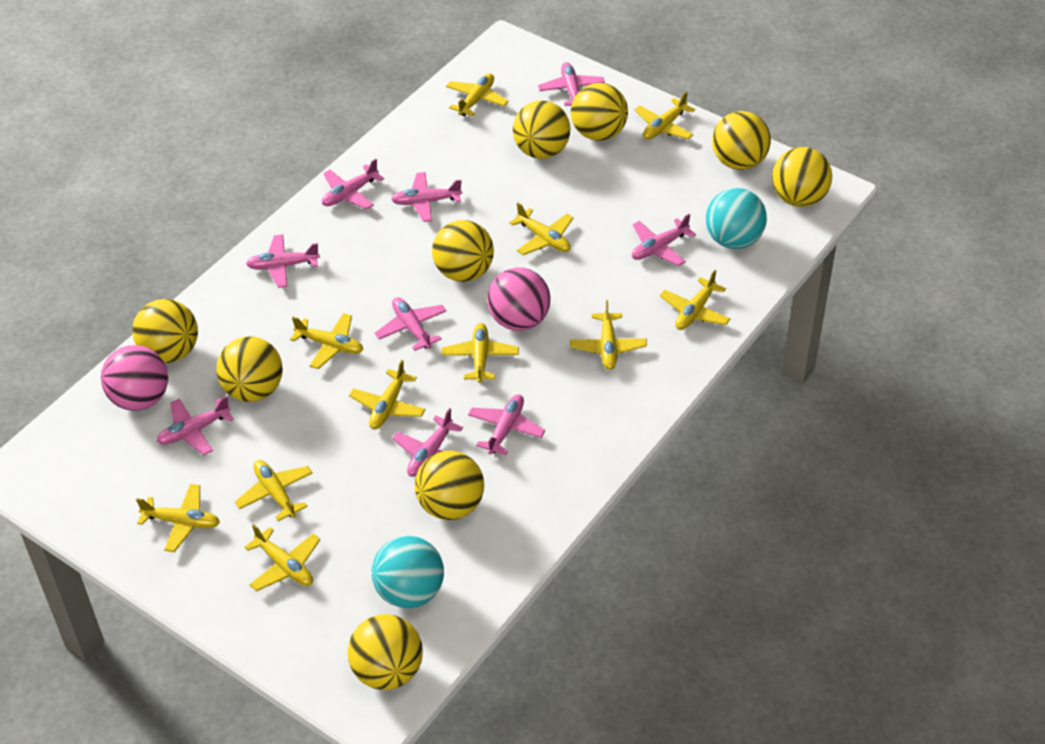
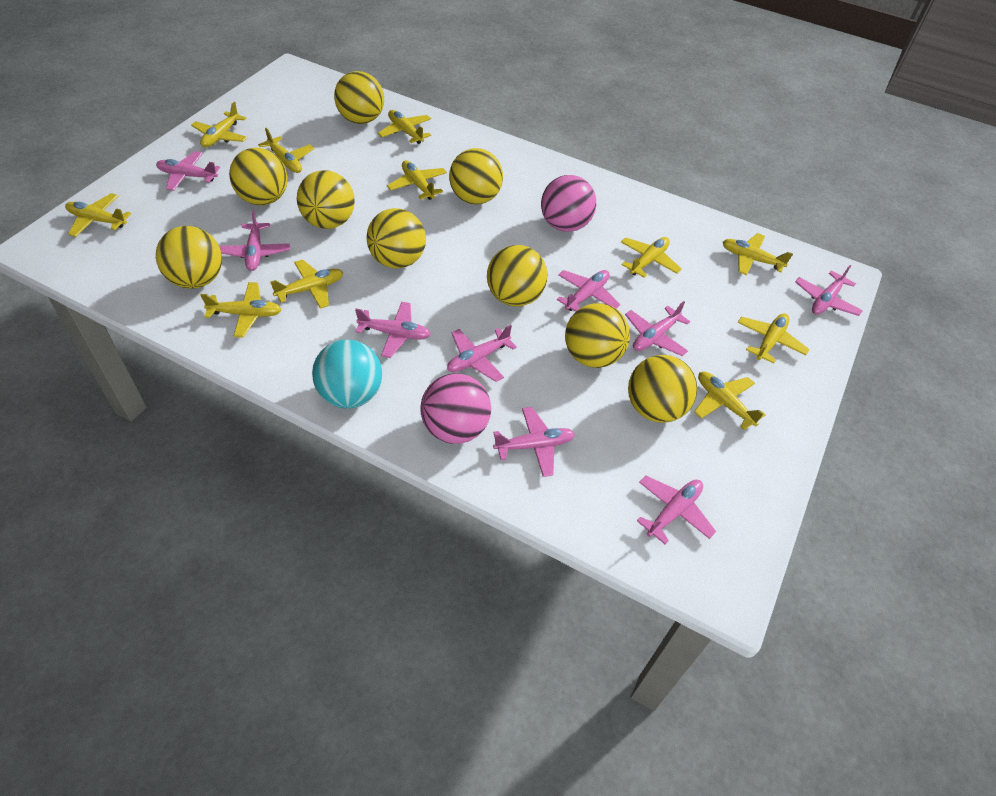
turquoise ball: [371,536,444,609] [706,188,767,249] = 2 -> [312,340,382,409] = 1

